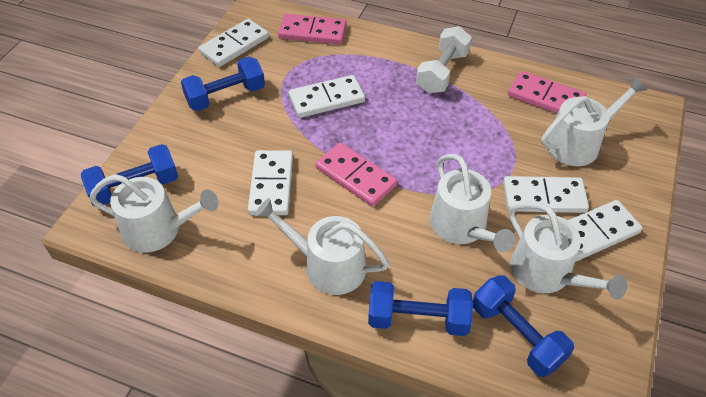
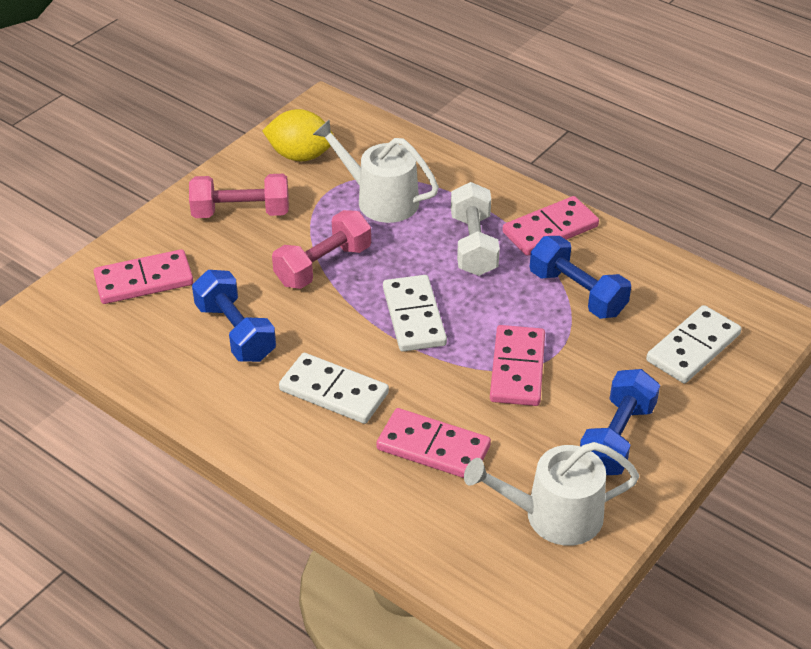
blue dumbbell: [81,144,178,206] [181,57,265,111] [368,281,473,336] [473,275,574,377] = 4 -> [192,270,276,362] [530,236,631,319] [580,369,660,475] = 3
pink domino: [278,14,347,44] [316,143,397,207] [508,71,586,114] = 3 -> [93,249,194,304] [376,408,491,478] [490,325,545,406] [503,196,599,256] = 4
pink dumbbell: none = 0 -> [189,174,289,218] [272,210,371,289] = 2
white domino: [199,19,269,67] [248,150,293,215] [289,75,365,118] [503,176,589,213] [568,200,643,262] = 5 -> [279,353,389,424] [383,275,447,352] [646,305,741,383] = 3
white watering can: [89,174,219,253] [255,198,389,295] [430,154,515,252] [509,202,627,300] [541,76,647,166] = 5 -> [313,120,439,223] [464,442,639,546] = 2
yellow lemon: none = 0 -> [262,109,334,161] = 1

